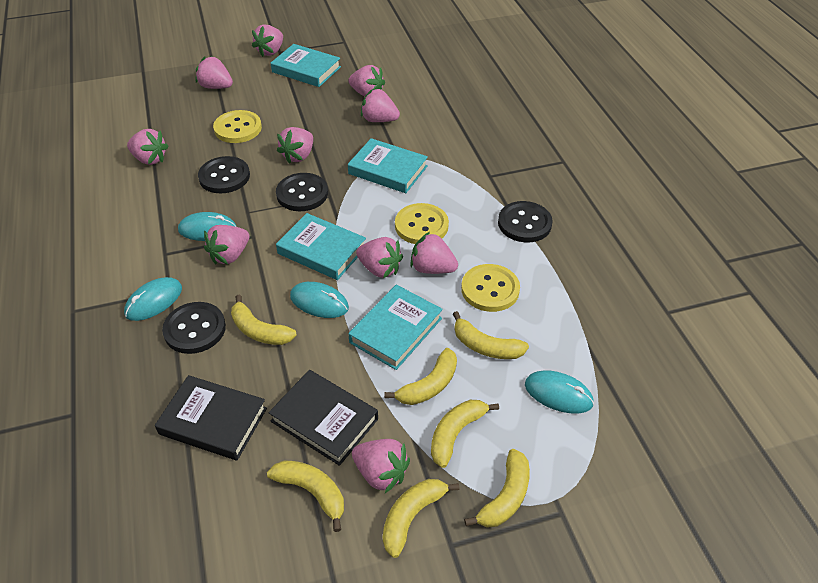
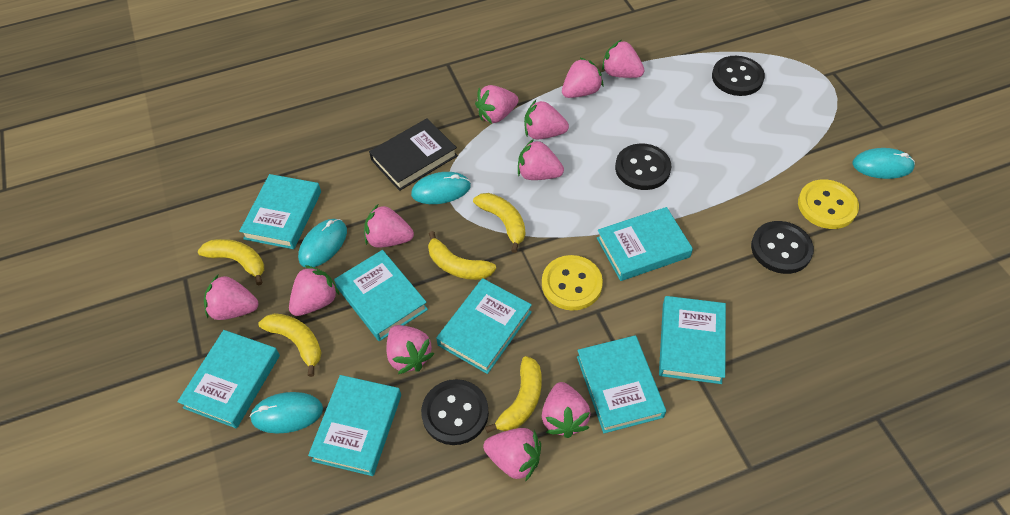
black book: [155,375,267,460] [269,370,378,466] = 2 -> [369,118,458,191] = 1
pink strawberry: [127,129,168,165] [196,56,233,89] [204,225,250,264] [252,24,283,57] [277,127,313,164] [348,65,385,97] [352,439,410,493] [356,237,403,278] [361,88,400,122] [410,232,458,274] = 10 -> [204,275,258,320] [289,265,339,316] [364,204,414,248] [386,325,434,374] [475,85,518,124] [483,428,541,482] [518,139,564,180] [524,100,569,139] [542,382,591,438] [562,57,603,98] [602,40,645,78] = 11
turquoise book: [271,44,341,87] [276,213,366,280] [348,138,428,193] [349,285,443,370] = 4 -> [177,330,280,428] [239,174,321,249] [308,375,401,476] [334,250,428,341] [436,278,532,374] [577,335,666,433] [597,207,693,281] [659,296,726,384] = 8
yellow banana: [231,295,297,345] [267,460,344,532] [383,479,460,558] [384,348,457,405] [431,400,499,468] [453,311,529,359] [464,449,530,528] = 7 -> [198,239,264,285] [258,313,322,377] [428,231,496,280] [473,193,525,253] [485,356,542,433] = 5
yellow button: [213,110,262,143] [395,203,449,244] [461,264,520,312] = 3 -> [542,255,603,311] [798,179,859,229] = 2

